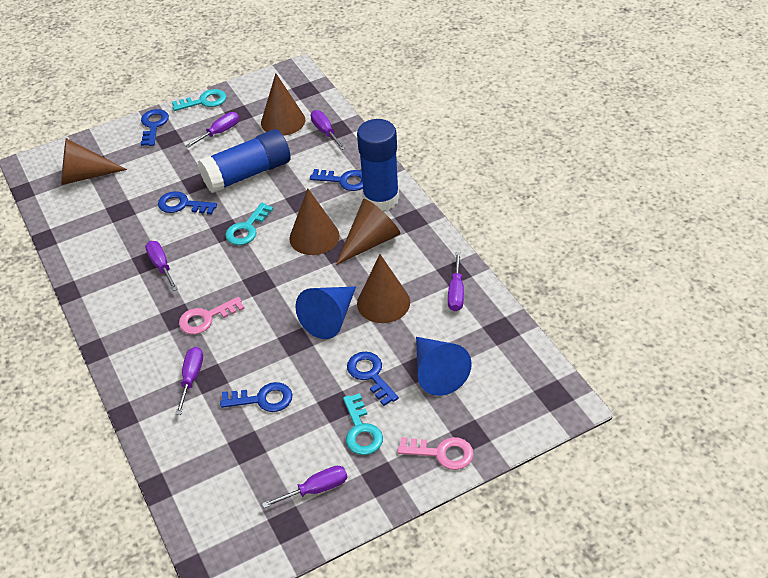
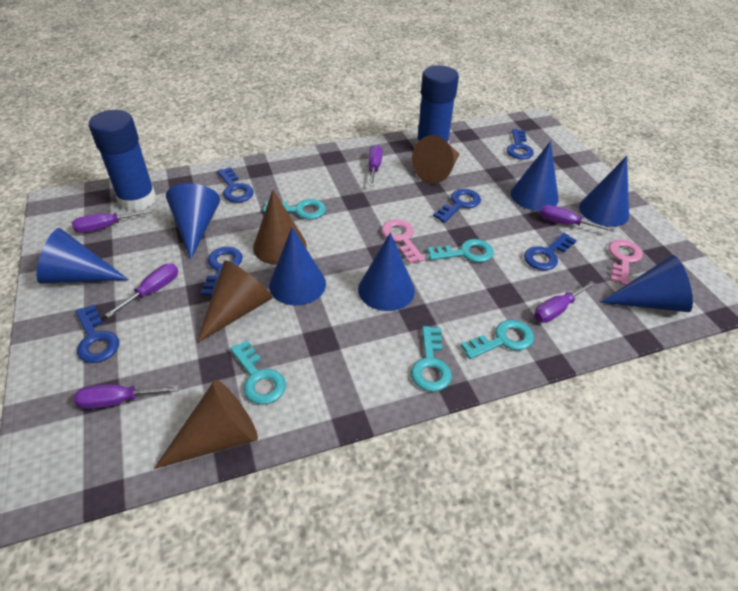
blue cone: [295,286,356,339] [416,337,472,396] = 2 -> [36,228,129,284] [166,183,220,259] [269,227,326,306] [358,233,415,311] [511,141,559,211] [579,156,629,227] [600,255,693,312] = 7
blue key: [141,109,169,146] [158,191,217,214] [220,382,293,412] [310,169,363,191] [347,352,399,406] = 5 -> [75,305,119,363] [201,247,243,297] [217,167,254,203] [433,189,481,223] [506,129,534,159] [524,233,577,270] = 6
brown cone: [61,138,127,185] [261,73,305,136] [289,188,339,255] [336,199,400,265] [357,254,410,323] = 5 -> [154,380,258,469] [197,260,273,343] [253,190,307,265] [412,135,459,184] = 4
turquoise key: [172,89,226,111] [225,203,273,245] [343,393,383,455] = 3 -> [230,340,286,405] [263,199,326,219] [411,326,452,392] [427,239,494,263] [461,320,534,359] = 5

